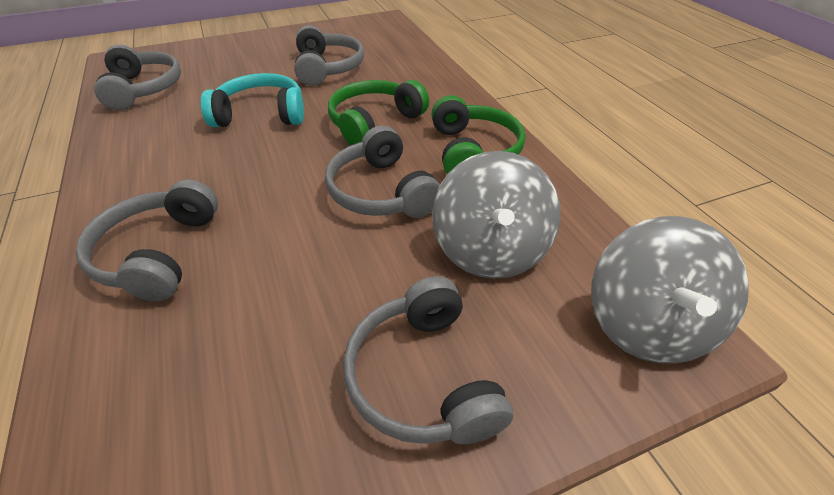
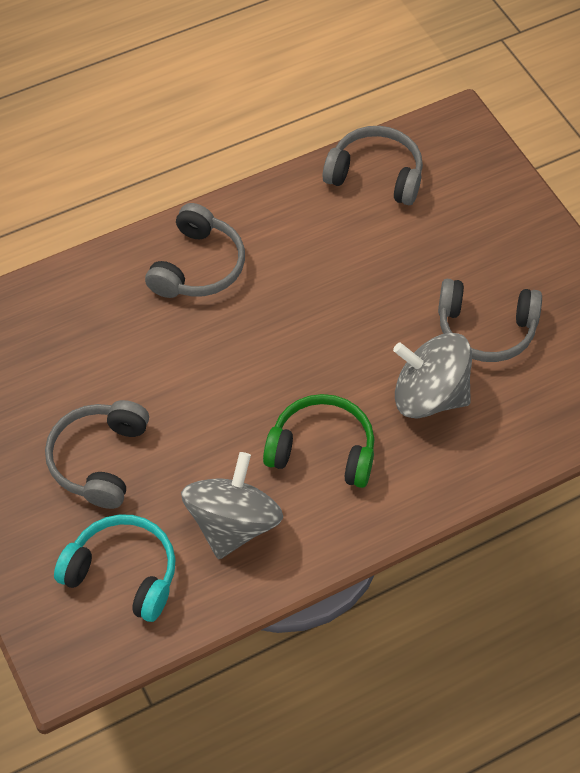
green headphones: [328,80,429,145] [431,95,525,174] = 2 -> [263,394,374,488] = 1
grey headphones: [75,180,218,301] [94,44,181,110] [294,25,364,86] [325,126,440,218] [343,276,513,444] = 5 -> [45,400,149,509] [145,203,245,298] [323,126,423,205] [438,279,542,362] = 4

